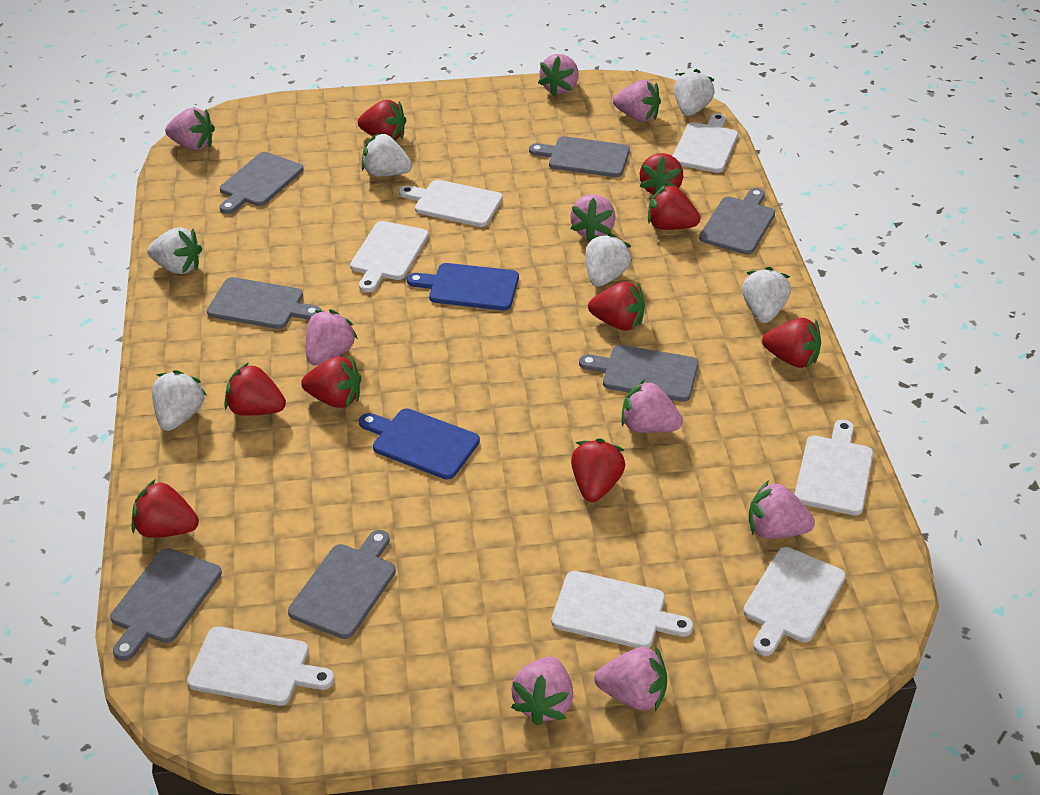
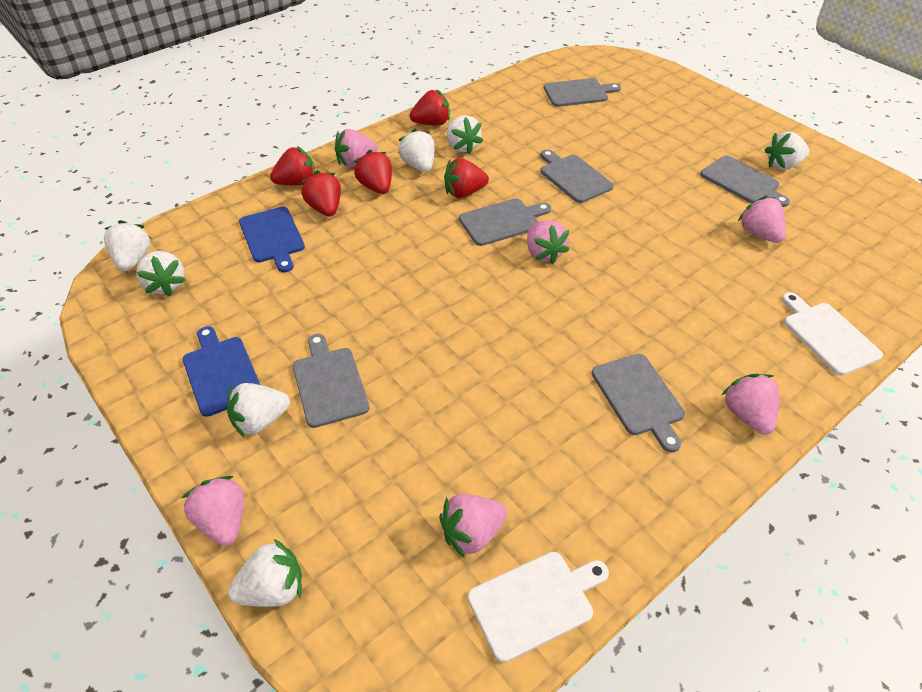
grey cutting board: [110,548,222,661] [207,277,321,329] [220,152,304,214] [288,530,396,639] [529,136,630,177] [579,345,698,402] [699,188,775,255] = 7 -> [293,334,370,428] [459,198,551,246] [540,149,614,203] [544,78,621,107] [592,354,685,453] [700,156,790,207] = 6
pink strawberry: [165,108,215,150] [306,310,358,365] [511,657,573,726] [538,54,579,96] [570,194,616,241] [594,647,667,711] [613,80,661,122] [621,379,683,433] [749,480,815,539] = 9 -> [181,476,244,546] [335,129,378,167] [439,494,507,558] [527,220,569,265] [722,374,779,434] [738,196,786,243] = 6
red strawberry: [132,480,199,538] [224,362,286,416] [301,356,361,408] [358,100,406,140] [571,438,625,502] [588,282,645,330] [640,153,683,195] [648,184,700,230] [762,318,821,368] = 9 -> [270,146,315,185] [301,171,341,217] [354,150,392,194] [410,90,450,125] [444,158,489,198] = 5
white cutting board: [187,626,335,706] [350,221,429,293] [399,180,503,227] [551,571,693,648] [673,113,738,173] [743,547,846,656] [794,420,873,516] = 7 -> [468,552,609,663] [782,292,883,376] = 2
white strawberry: [147,227,202,274] [152,370,206,431] [362,133,412,176] [585,233,632,287] [674,69,715,116] [742,267,791,323] = 6 -> [104,220,152,271] [136,251,186,296] [227,383,290,437] [228,539,302,607] [398,129,435,172] [447,115,483,154] [765,132,809,170] = 7

